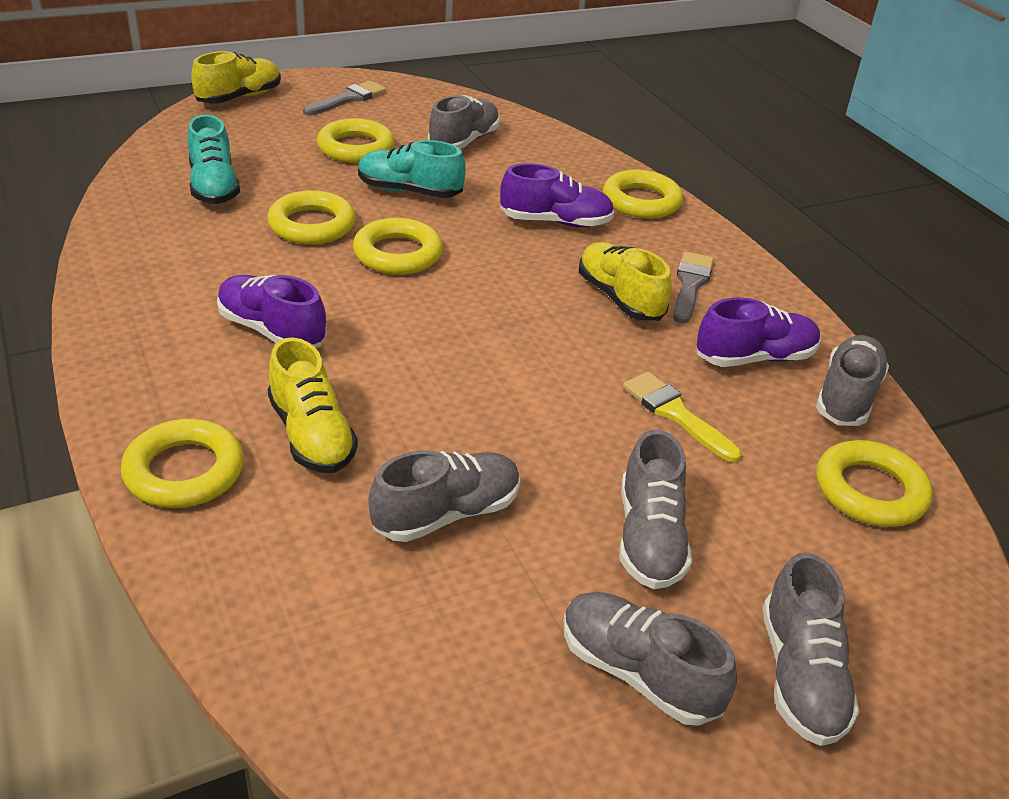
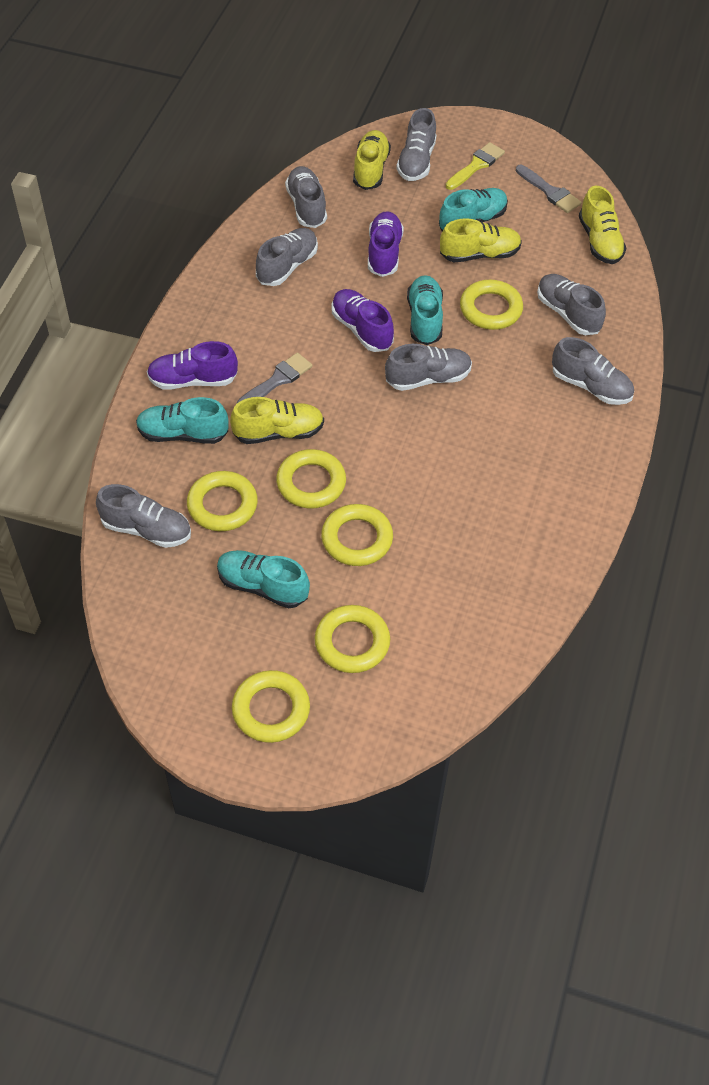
grey shoe: [368,450,520,542] [428,95,500,149] [564,592,737,726] [619,430,692,589] [763,552,860,746] [816,335,889,426] = 6 -> [96,484,191,548] [256,228,318,286] [285,166,327,228] [385,344,472,391] [396,108,436,181] [537,274,606,335] [552,337,634,405] = 7
turquoise shoe: [188,114,240,204] [358,140,466,198] = 2 -> [136,397,229,444] [217,550,310,608] [407,275,443,345] [439,188,508,231] = 4
yellow shoe: [191,51,281,104] [268,337,358,473] [579,242,672,321] = 3 -> [230,397,324,444] [353,130,391,190] [440,218,522,262] [579,186,626,264] = 4

